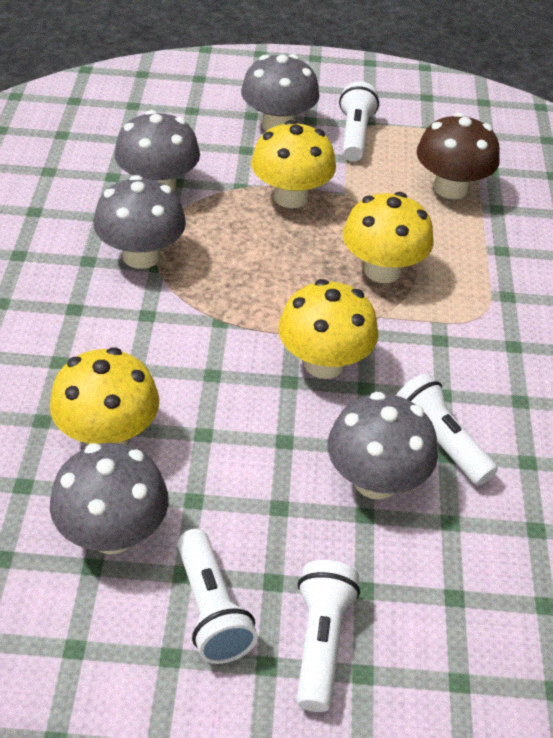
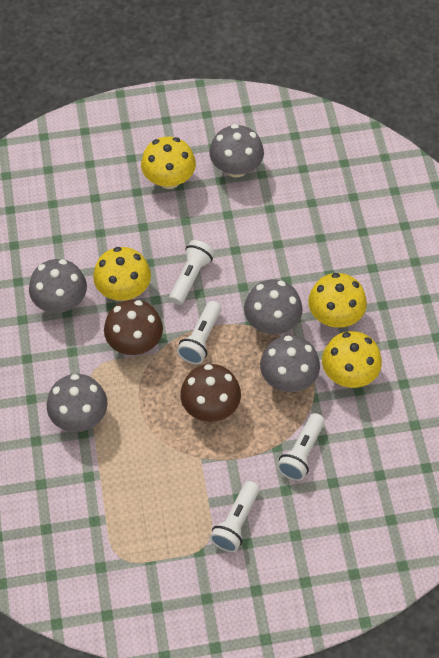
brown mushroom: [416,113,500,199] = 1 -> [104,300,163,355] [180,364,241,422] = 2

